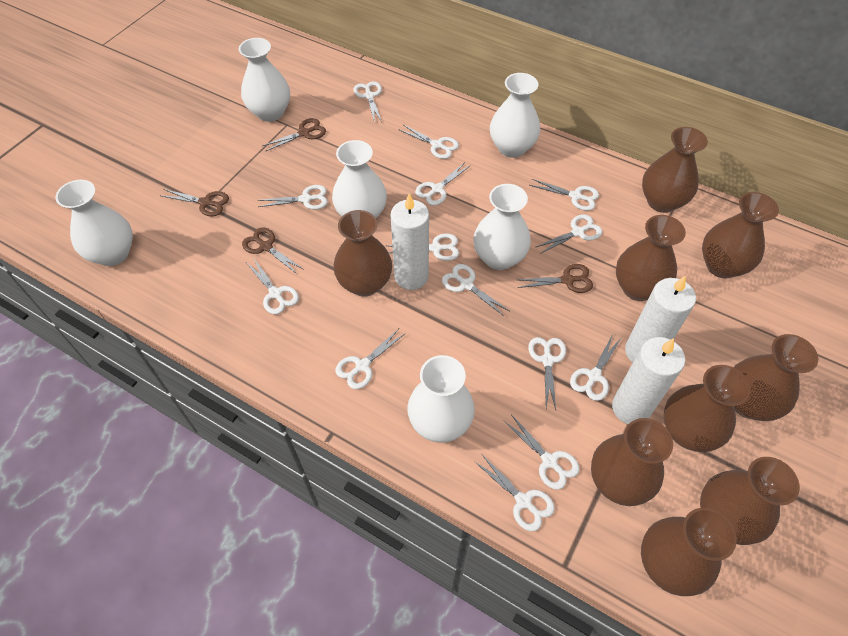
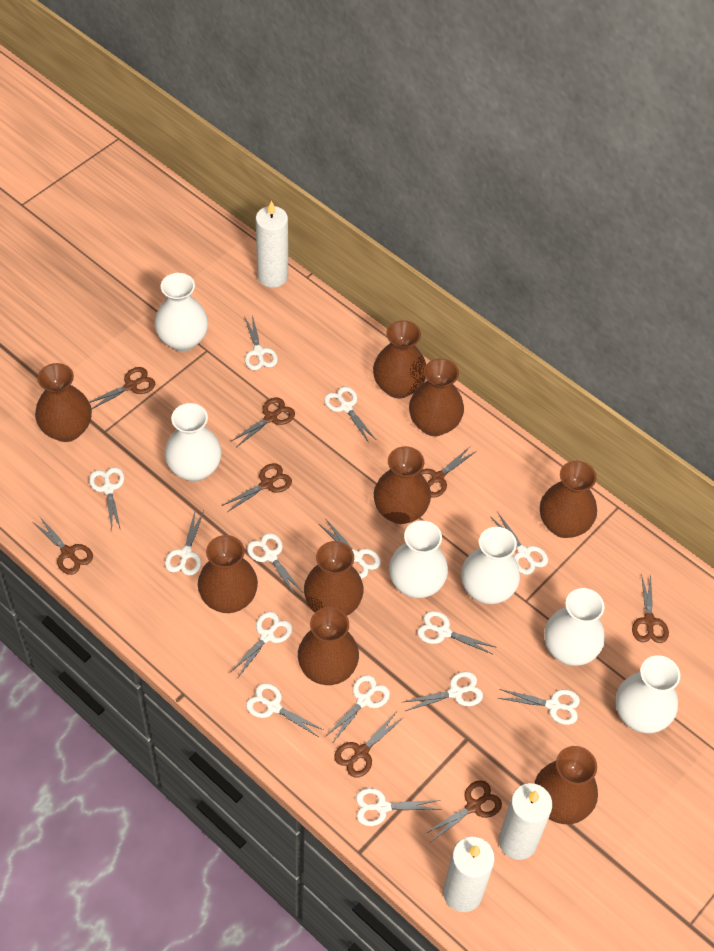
brown scissors: [162,189,229,216] [242,227,304,275] [262,118,326,151] [518,264,593,293] = 4 -> [33,517,93,575] [89,367,155,409] [222,463,292,512] [230,398,295,447] [334,713,404,777] [420,447,475,498] [424,780,502,842] [632,574,669,643] = 8

